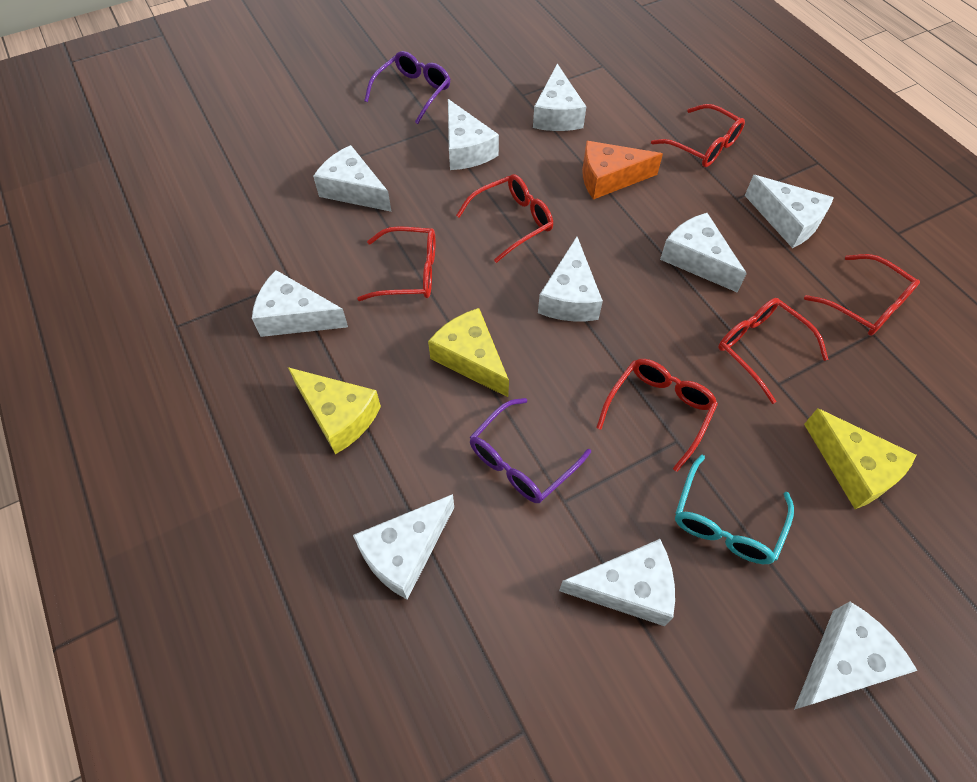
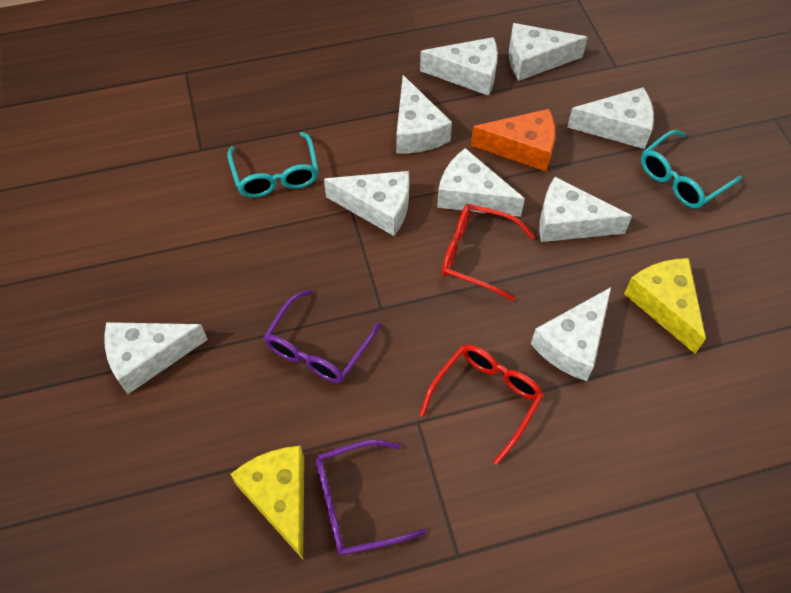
red glasses: [357,226,435,301] [456,174,553,263] [596,359,718,472] [651,104,745,167] [718,298,828,404] [804,254,920,336] = 6 -> [419,344,544,465] [442,204,535,301] = 2
turquoise glasses: [675,455,794,564] = 1 -> [227,132,318,198] [641,130,742,209] = 2
white cheese: [252,270,348,337] [313,145,391,212] [353,494,454,600] [448,99,499,170] [533,64,586,131] [538,237,603,321] [559,539,675,626] [660,213,747,292] [745,175,834,248] [794,602,918,710] = 10 -> [104,322,208,394] [324,171,409,236] [396,75,452,153] [420,37,498,96] [437,148,525,217] [509,23,588,81] [531,287,611,381] [539,177,632,242] [567,87,654,149] = 9
yellow cheese: [288,367,381,454] [428,308,509,397] [804,408,916,509] = 3 -> [231,446,304,559] [624,258,706,354] = 2

